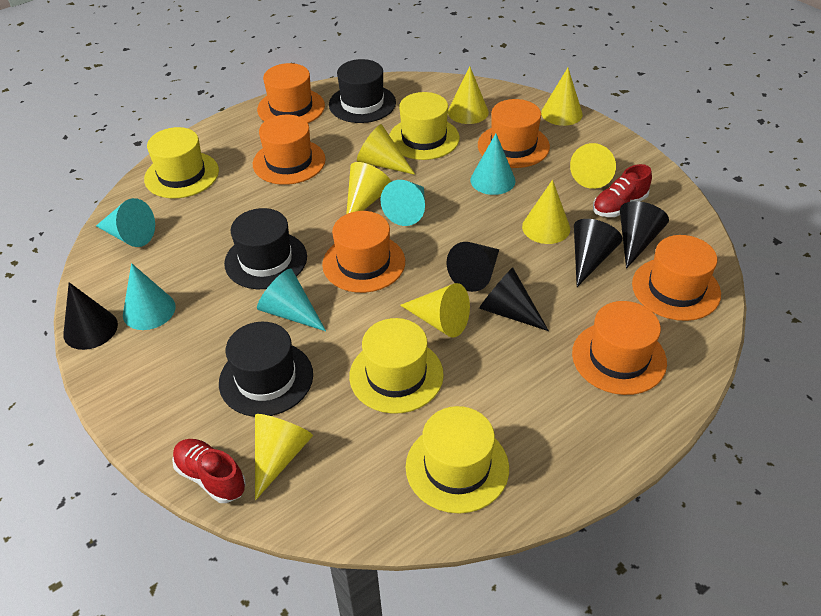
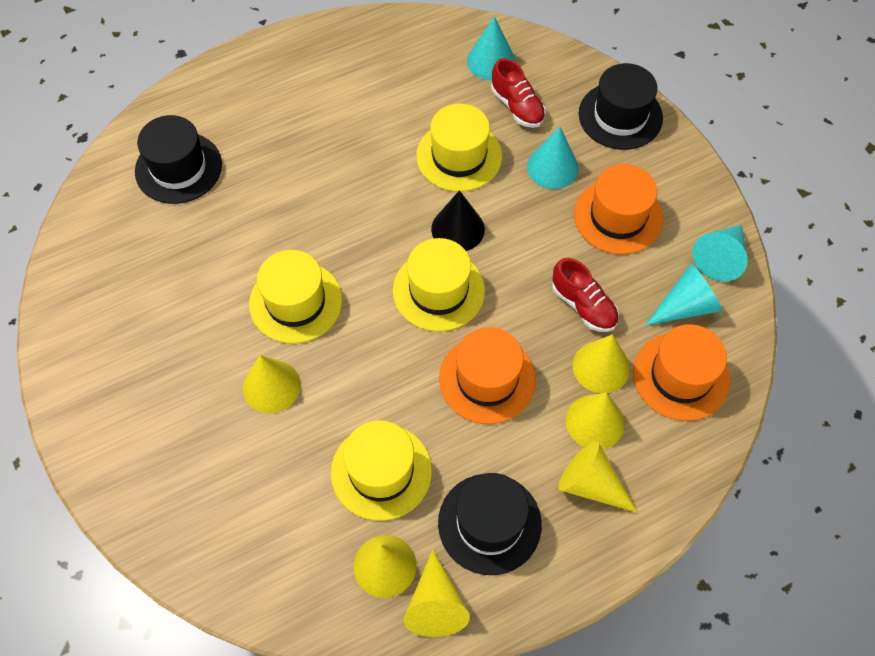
black cone: [63,282,118,350] [447,242,499,292] [479,267,549,331] [574,219,623,287] [620,201,669,269] = 5 -> [431,190,485,251] = 1
orange hat: [253,115,326,185] [257,63,325,123] [322,211,405,293] [478,99,550,168] [572,301,667,395] [632,235,721,321] = 6 -> [439,327,536,424] [574,164,663,255] [633,324,730,421] = 3
turquoise cone: [96,198,155,247] [123,263,176,330] [257,269,326,331] [380,180,425,226] [470,134,515,195] = 5 -> [467,16,515,80] [527,126,579,189] [645,264,723,326] [693,225,748,281] = 4
yellow cone: [255,414,313,501] [346,162,391,214] [357,124,415,175] [400,283,470,338] [448,66,489,124] [522,180,570,244] [541,68,583,126] [570,143,616,189] = 8 -> [243,355,301,413] [353,535,417,598] [404,549,470,637] [559,441,638,513] [566,392,625,449] [573,334,630,393] = 6

